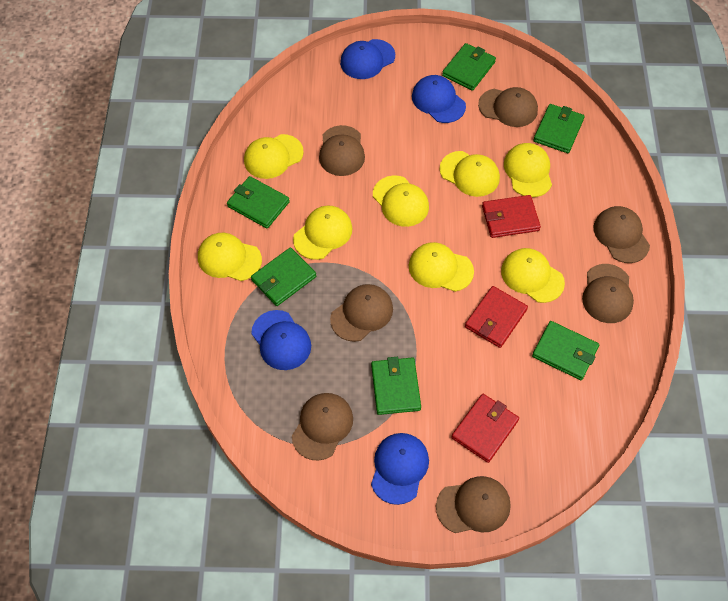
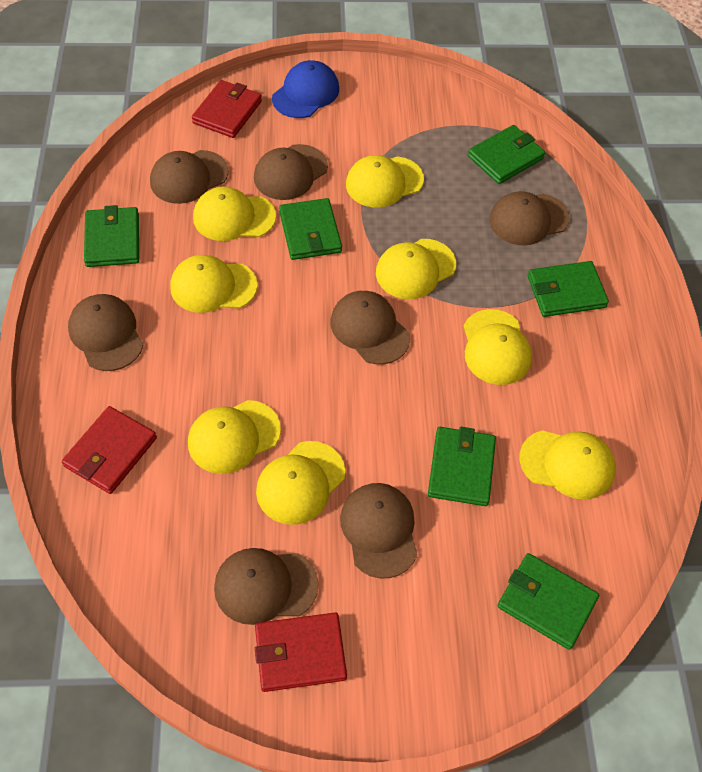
blue cap: [251,310,311,370] [340,39,395,79] [371,433,429,505] [412,75,466,123] = 4 -> [272,60,339,118] = 1

